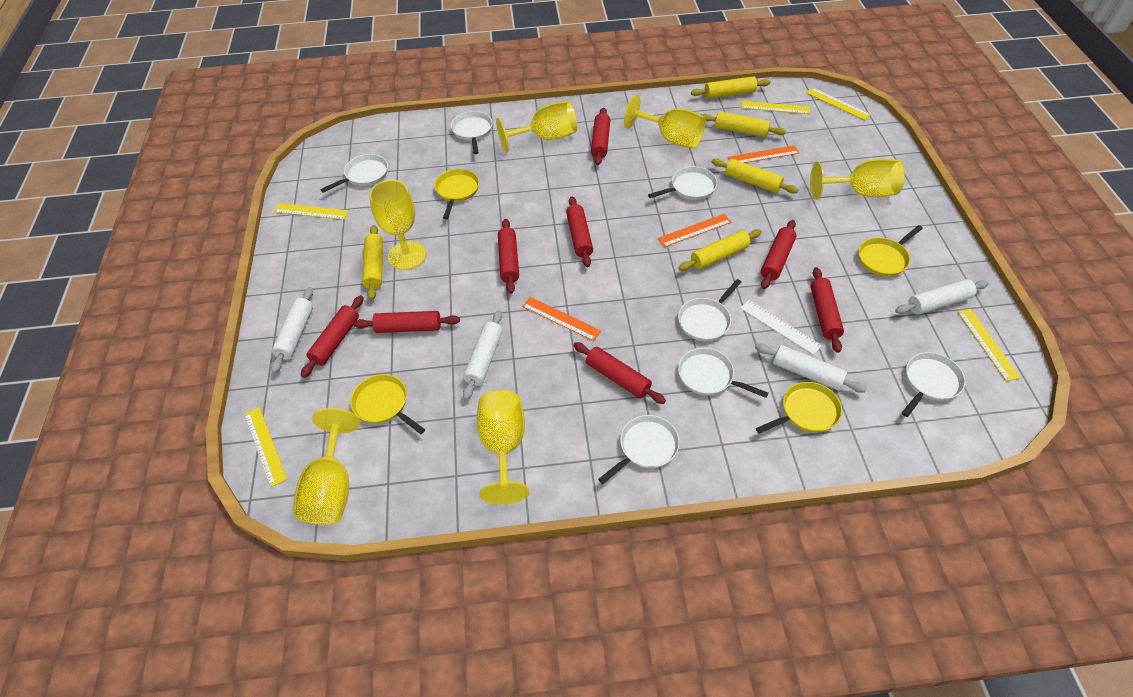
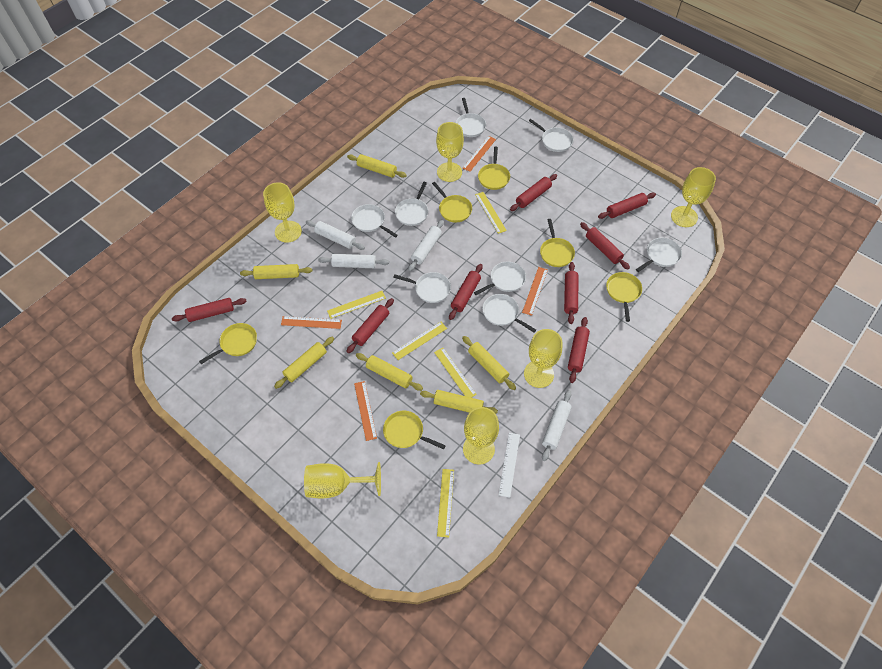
orange ruler: [522,297,601,341] [658,214,731,247] [728,145,799,163] = 3 -> [281,316,342,329] [354,381,377,441] [463,136,496,172] [522,267,548,316] = 4
white pan: [321,154,388,193] [451,111,492,154] [598,415,680,484] [648,166,717,200] [678,279,742,341] [678,348,769,398] [902,352,965,417] = 7 -> [351,204,398,238] [393,272,451,303] [395,182,428,226] [456,98,486,137] [474,262,526,295] [483,294,536,332] [529,119,573,152] [636,237,682,272] = 8
yellow pan: [350,374,425,434] [434,169,479,219] [756,382,842,434] [859,225,923,277] = 4 -> [199,323,257,364] [383,411,446,449] [432,182,472,222] [478,146,510,190] [540,219,575,267] [606,272,642,322] = 6
yellow rolling pin: [362,225,383,300] [678,229,762,271] [691,76,770,99] [701,112,786,137] [711,159,799,194] = 5 -> [240,264,312,279] [274,337,334,389] [347,154,407,178] [356,353,423,391] [420,390,498,414] [462,336,516,390] = 6

